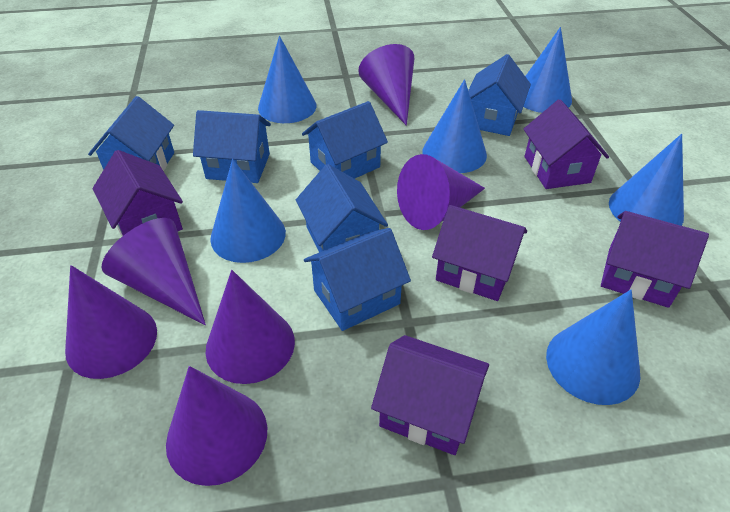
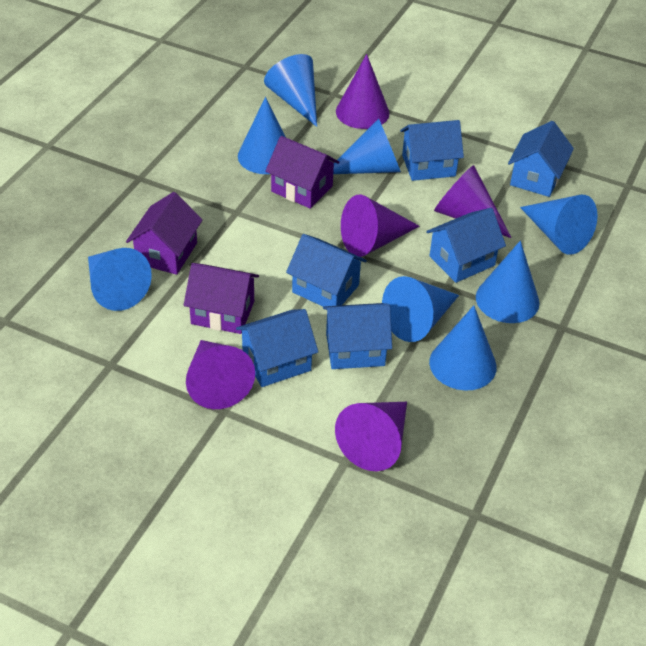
blue cone: [210,159,286,263] [258,36,316,123] [422,79,487,173] [523,27,572,113] [546,290,640,405] [609,134,684,226] = 6 -> [88,248,152,311] [238,97,286,174] [264,54,317,127] [333,119,401,174] [382,276,459,342] [429,305,497,391] [476,241,539,323] [520,195,597,255] = 8
purple cone: [65,265,157,379] [101,218,206,325] [166,366,267,486] [206,270,295,384] [358,44,414,126] [397,154,485,230] = 6 -> [186,340,255,409] [335,402,407,471] [336,54,389,129] [341,195,420,257] [434,165,511,238] = 5
purple house: [92,150,183,236] [371,335,489,455] [432,205,527,301] [524,99,609,189] [601,211,709,308] = 5 -> [126,192,202,275] [184,263,259,334] [265,136,339,209] = 3

